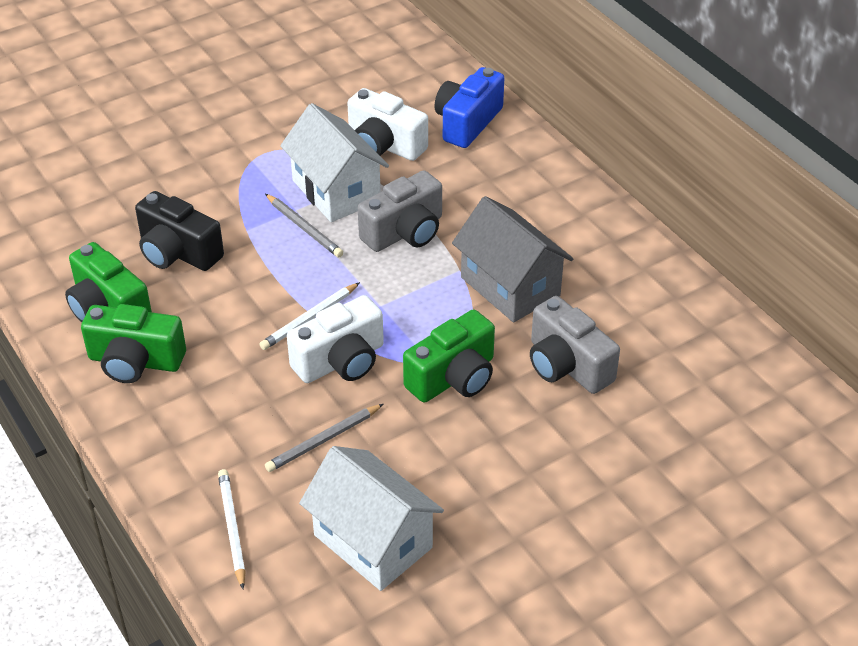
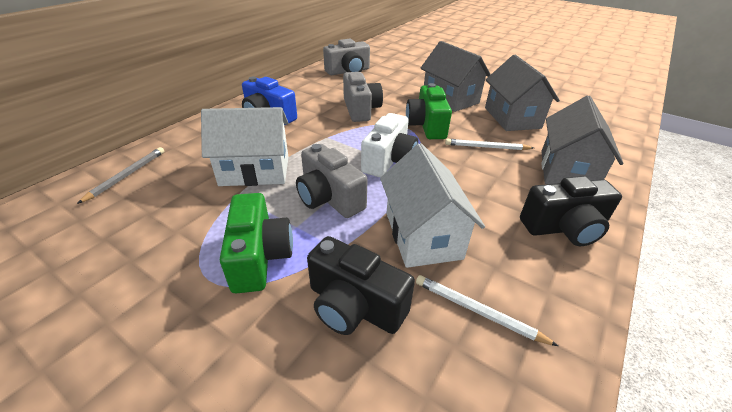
black camera: [135,191,224,271] = 1 -> [307,236,415,335] [520,176,622,246] = 2
green camera: [65,242,152,322] [81,304,186,383] [403,309,495,403] = 3 -> [220,193,293,293] [406,83,452,139] = 2
grey camera: [358,171,442,252] [530,296,620,394] = 2 -> [296,144,368,218] [323,39,370,75] [343,72,383,122] = 3
grey house: [452,196,573,322] = 1 -> [420,41,491,112] [485,55,560,131] [541,95,624,184] = 3
grey pencil: [265,194,343,257] [265,404,383,472] = 2 -> [77,147,164,204] = 1
white camera: [287,295,384,383] [347,88,428,161] = 2 -> [361,113,418,177] = 1

